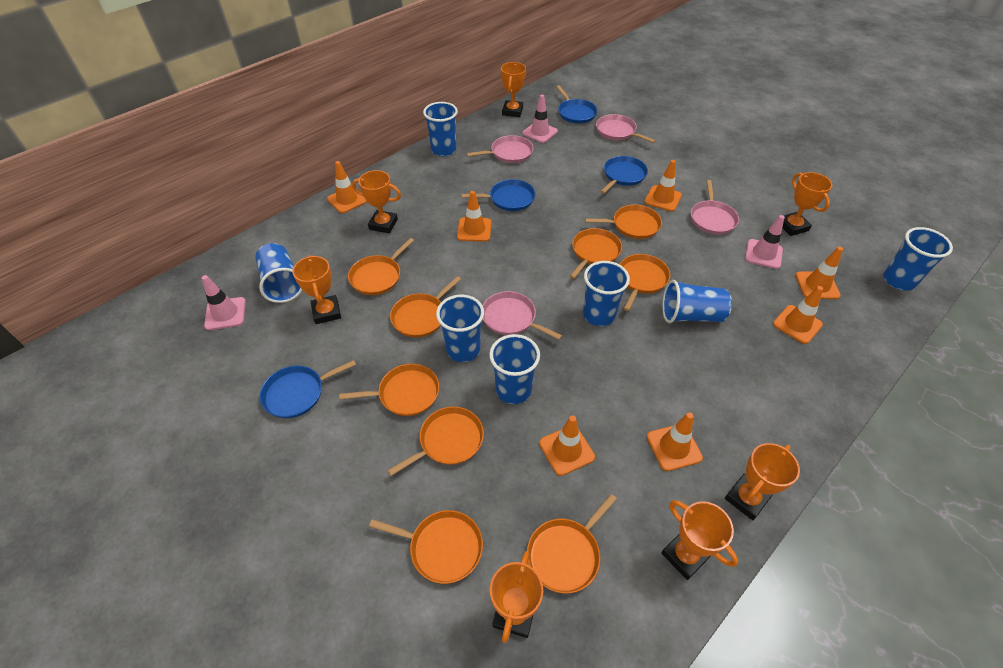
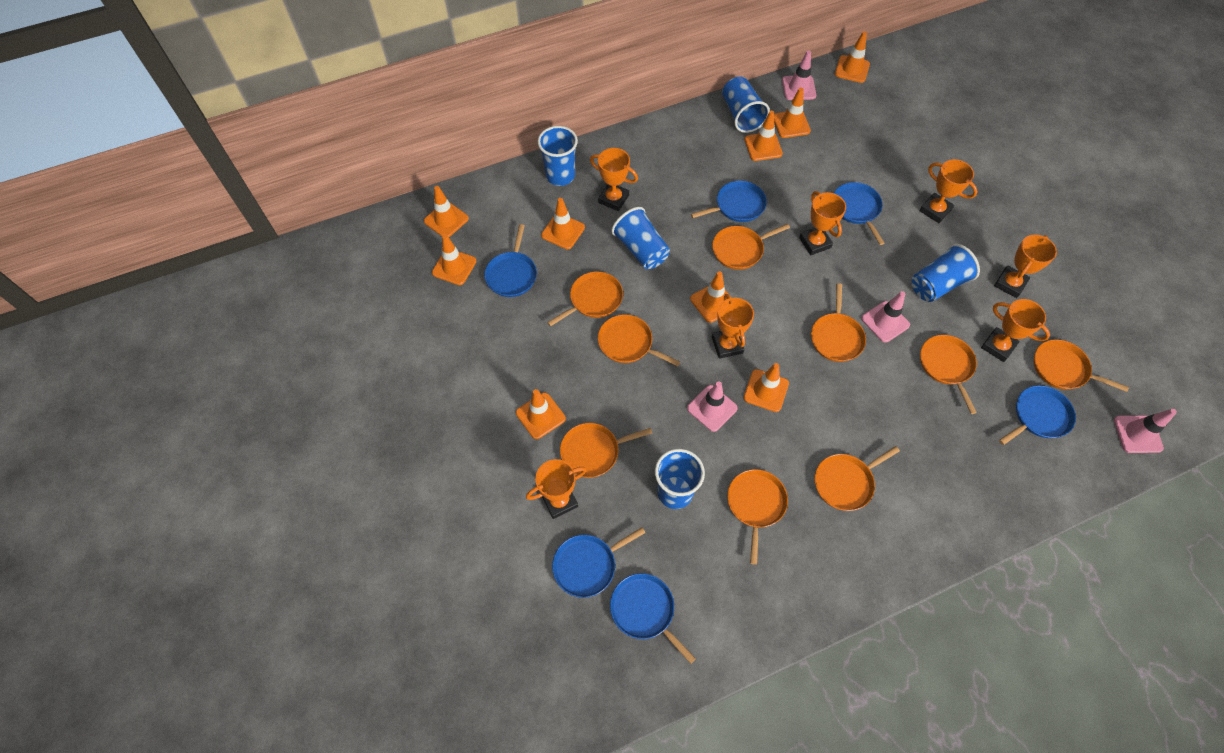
blue cup: [255,243,302,303] [423,102,458,156] [436,295,484,362] [489,334,540,404] [583,261,630,326] [662,280,732,323] [883,227,953,291] = 7 -> [538,126,578,186] [611,207,670,269] [655,449,705,509] [722,76,770,133] [912,244,980,302] = 5
blue pan: [260,360,356,418] [462,179,536,211] [556,86,598,124] [600,156,648,194] = 4 -> [484,224,537,297] [552,527,645,598] [610,573,696,664] [691,181,767,222] [834,182,884,245] [999,385,1076,445] = 6
orange traffic cone: [327,161,367,213] [457,191,491,242] [539,416,595,476] [645,160,682,212] [647,413,703,471] [773,286,823,344] [795,247,843,299] = 7 -> [424,186,469,237] [432,234,477,285] [516,389,566,439] [541,198,585,249] [690,271,732,323] [744,363,789,412] [745,111,783,161] [774,87,811,138] [835,31,870,83] = 9
pink pan: [467,135,534,163] [482,291,562,340] [596,114,656,143] [691,180,739,235] = 4 -> none = 0
pink traffic cone: [202,275,246,330] [522,95,558,143] [745,215,785,269] = 3 -> [687,381,738,432] [782,51,816,100] [861,291,910,343] [1114,409,1177,453] = 4

